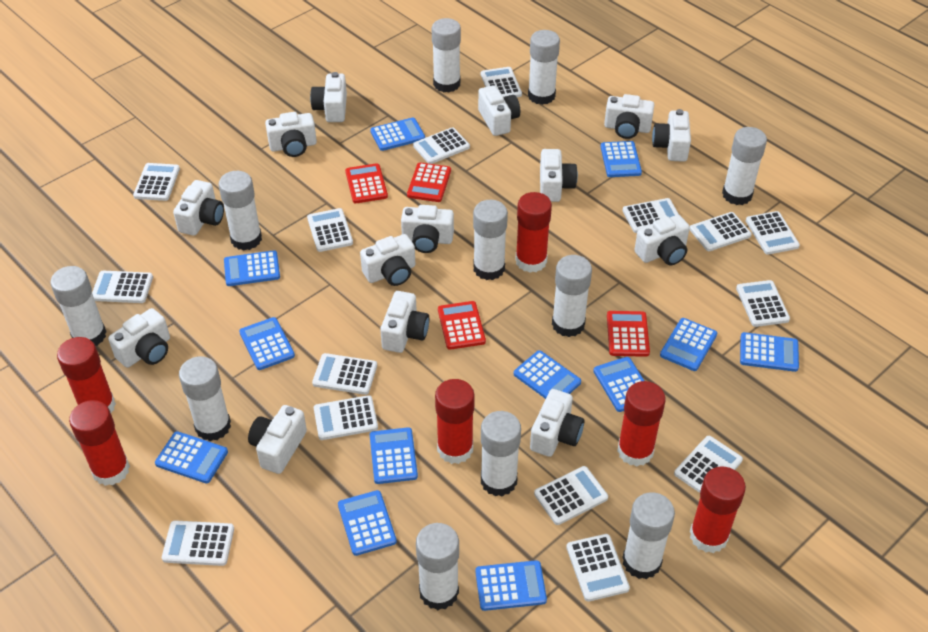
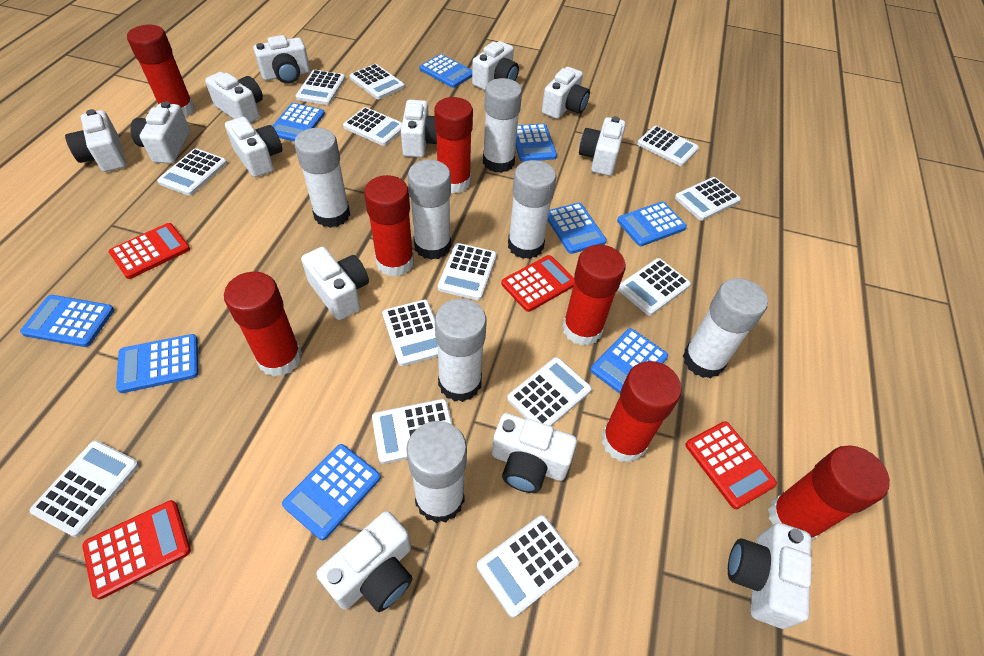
blue calculator: [155,431,228,484] [224,250,280,286] [239,317,295,370] [338,490,397,556] [370,117,425,151] [370,427,418,484] [475,560,547,611] [514,350,581,399] [593,357,644,412] [600,141,642,177] [660,318,717,371] [740,332,799,372] = 12 -> [20,295,114,347] [116,334,198,393] [272,103,325,142] [282,444,381,540] [419,54,472,88] [516,124,557,162] [548,203,607,254] [590,328,668,394] [617,202,687,246] = 9
red glue stick: [57,337,116,413] [69,400,130,486] [435,379,475,464] [515,192,552,273] [617,381,666,466] [690,467,746,553] = 6 -> [127,25,195,117] [224,272,302,377] [364,175,414,277] [434,97,473,193] [562,245,626,346] [602,361,682,463] [768,446,890,541] = 7
white calculator: [92,271,153,303] [133,163,180,201] [162,520,234,566] [307,208,353,252] [312,353,377,395] [314,395,378,440] [413,127,470,164] [481,67,522,97] [534,466,608,525] [566,534,630,602] [623,198,679,233] [674,436,743,493] [689,212,752,251] [736,280,790,327] [746,211,800,255] = 15 -> [29,440,140,537] [157,148,227,196] [296,70,345,105] [343,107,402,146] [350,64,405,99] [372,399,453,464] [382,300,438,366] [438,243,497,300] [477,515,579,618] [507,357,592,426] [618,258,691,316] [637,126,699,166] [675,177,741,221] = 13
white camera: [108,308,170,368] [173,180,224,236] [248,405,307,474] [265,112,317,157] [310,72,347,122] [360,234,415,286] [380,291,429,353] [401,205,454,253] [478,85,520,136] [530,389,585,457] [540,149,578,202] [604,94,654,139] [634,215,690,265] [652,109,691,162] = 14 -> [65,109,126,172] [130,101,190,164] [205,72,263,123] [225,117,282,177] [253,35,310,84] [301,247,369,320] [316,511,412,612] [401,100,437,157] [472,41,519,90] [492,413,577,493] [542,67,590,119] [579,116,626,176] [728,523,812,629] = 13
white glue stick: [50,266,107,346] [179,356,231,441] [219,171,262,250] [416,523,459,610] [432,18,461,93] [473,200,508,280] [481,411,521,497] [528,30,560,105] [552,255,592,337] [622,492,675,579] [722,127,767,205] = 11 -> [294,128,350,228] [406,421,467,523] [408,160,451,260] [435,299,487,402] [483,78,522,173] [508,160,556,259] [683,278,768,378] = 7

